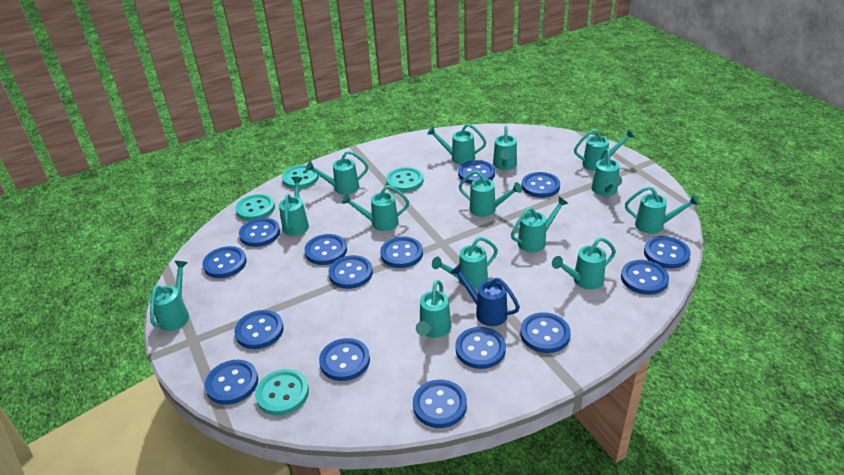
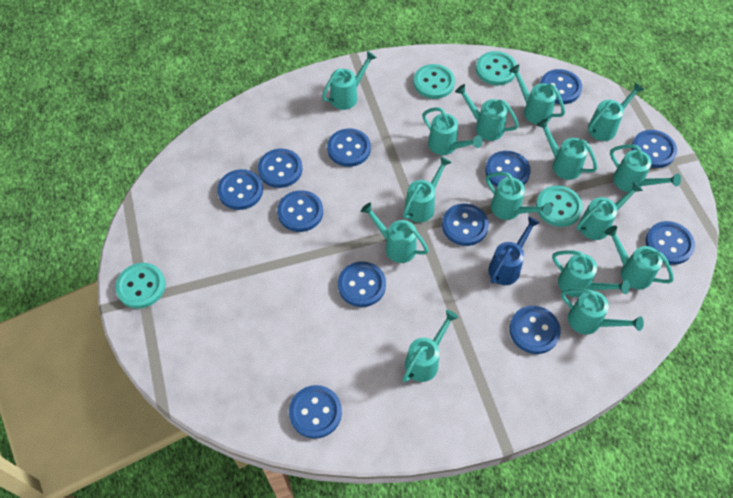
blue button: [202,246,247,278] [205,360,258,405] [234,310,284,349] [239,218,280,247] [305,234,347,265] [319,338,370,381] [328,255,373,289] [380,237,423,268] [413,380,467,428] [455,327,506,369] [458,160,495,184] [520,312,571,353] [522,172,560,198] [621,260,669,295] [644,236,691,269] = 15 -> [217,169,263,210] [258,149,303,188] [277,190,323,232] [289,385,342,439] [327,129,371,167] [338,261,386,307] [442,204,489,246] [485,151,531,187] [509,306,561,354] [540,69,582,104] [631,130,677,168] [645,221,695,265] = 12
turquoise watering can: [149,261,189,331] [279,177,309,236] [306,151,368,195] [342,185,409,231] [416,280,451,338] [427,124,486,165] [432,237,498,288] [459,170,522,217] [493,125,517,170] [511,197,568,252] [552,237,616,289] [574,129,635,171] [591,148,622,196] [625,186,699,234] = 14 -> [322,51,377,110] [361,203,429,263] [402,310,459,382] [403,156,452,223] [422,107,482,155] [455,84,519,141] [486,172,552,220] [509,65,565,124] [537,118,598,180] [552,250,630,297] [561,289,644,334] [577,181,643,240] [588,83,644,141] [604,225,674,290] [610,144,681,192] = 15

